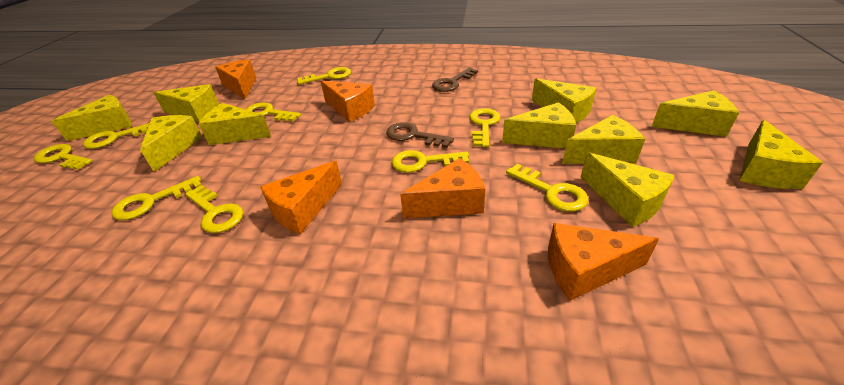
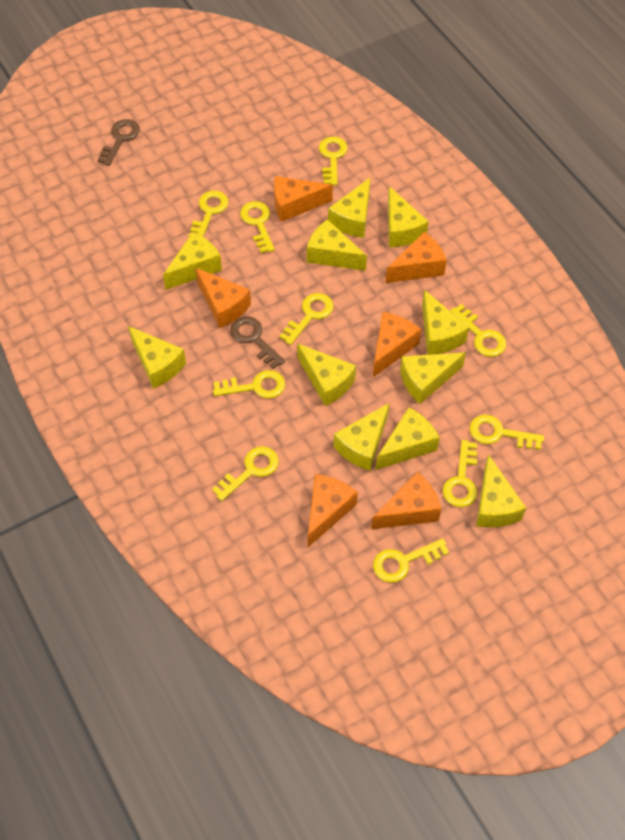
orange cheese: [215,59,256,99] [260,161,342,234] [320,81,375,122] [400,158,485,218] [548,223,659,301] = 5 -> [195,268,251,328] [274,176,333,222] [308,474,358,547] [371,472,441,529] [373,312,421,377] [385,232,447,283] = 6
yellow cheese: [52,95,132,141] [140,115,203,172] [154,84,219,122] [199,103,271,145] [502,102,576,148] [532,78,596,123] [562,115,645,164] [581,152,675,227] [651,90,739,137] [739,119,823,189] = 10 -> [128,326,186,389] [163,232,222,290] [297,343,356,406] [307,219,367,271] [328,178,370,238] [334,403,389,471] [376,407,440,470] [388,186,429,247] [400,352,466,404] [422,290,469,355] [476,454,526,527] = 11
yellow key: [34,144,93,170] [83,123,149,149] [111,176,201,220] [185,185,243,233] [245,102,301,122] [297,67,351,85] [392,150,469,173] [469,108,500,147] [506,164,588,211] = 9 -> [188,191,229,237] [212,446,279,501] [213,370,285,399] [240,201,275,253] [280,293,334,345] [319,136,348,185] [373,538,449,583] [443,440,478,507] [450,304,506,357] [470,415,544,450] = 10

